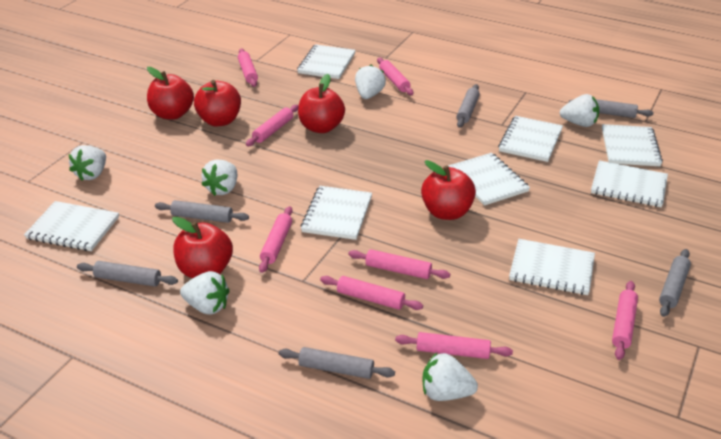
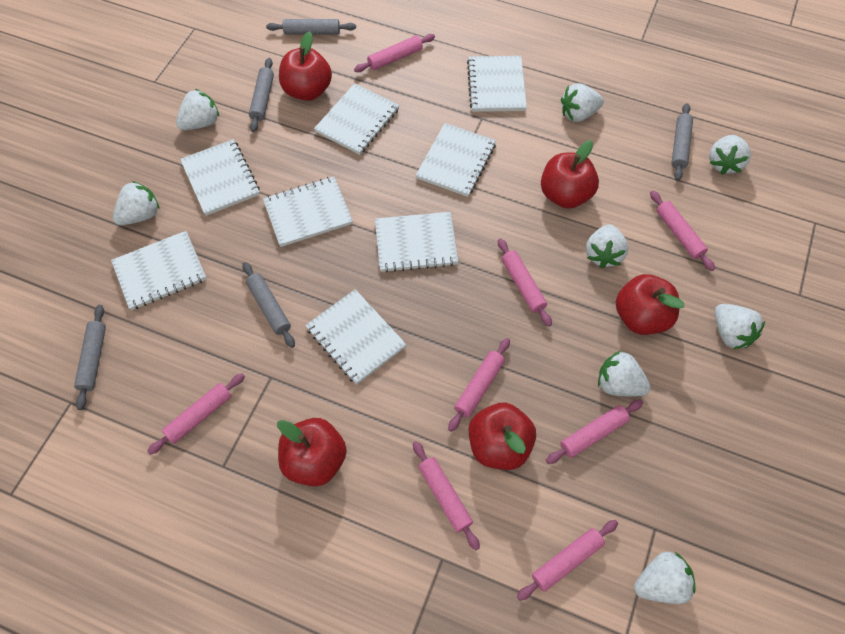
grey rolling pin: [77,261,178,287] [155,200,249,223] [279,347,395,379] [457,84,480,128] [568,99,654,118] [659,249,691,317] = 6 -> [74,305,106,410] [242,262,295,348] [249,58,274,132] [266,19,356,34] [671,103,693,181] = 5
white strawberry: [69,145,106,181] [180,271,230,315] [202,160,237,196] [355,65,386,99] [422,353,478,401] [560,94,599,127] = 6 -> [113,181,160,225] [176,89,219,130] [561,83,604,122] [586,224,628,269] [598,351,651,397] [634,552,696,604] [709,135,751,175] [715,304,765,349] = 8

